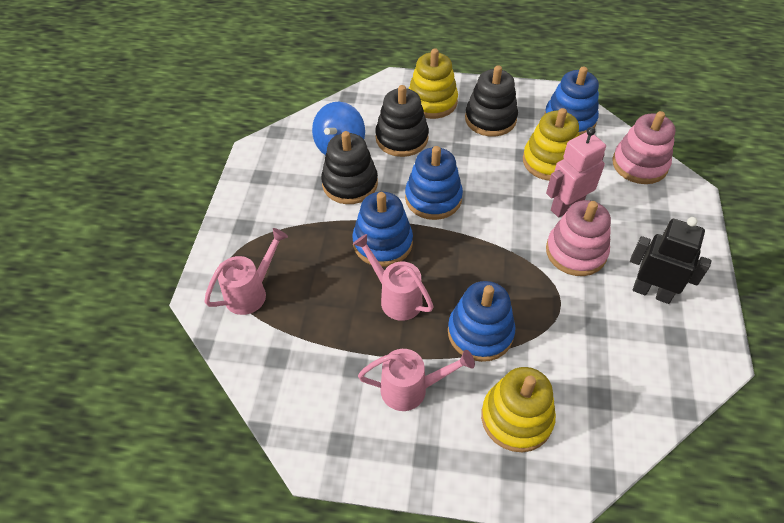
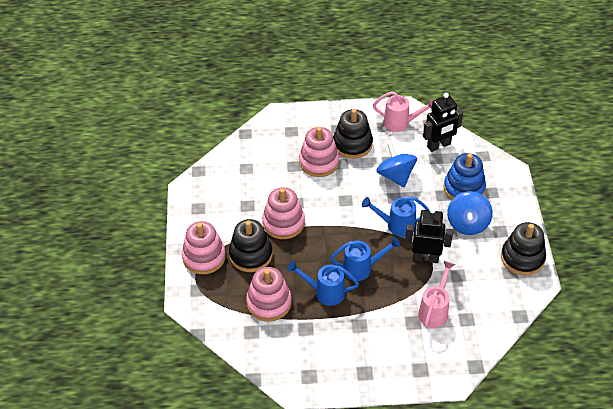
black robot: [630,217,711,304] = 1 -> [405,207,453,263] [423,93,463,152] = 2
blue spinning top: [312,102,365,155] = 1 -> [376,143,417,187] [447,191,493,235] = 2
blue stacking toy: [352,192,413,267] [405,146,463,220] [448,281,515,362] [545,66,599,135] = 4 -> [444,153,486,200] = 1
blue watering can: none = 0 -> [287,261,359,306] [330,237,401,281] [362,196,429,237] = 3
pink robot: [546,127,606,218] = 1 -> none = 0
pink stacking toy: [546,200,611,276] [612,111,675,184] = 2 -> [182,221,226,274] [246,267,292,322] [262,187,305,239] [299,127,339,177] = 4
pink watering can: [204,228,288,315] [353,234,434,321] [358,349,475,411] = 3 -> [373,91,433,132] [418,261,455,328] = 2
yellow stacking toy: [408,48,458,119] [481,367,556,452] [523,108,579,181] = 3 -> none = 0

